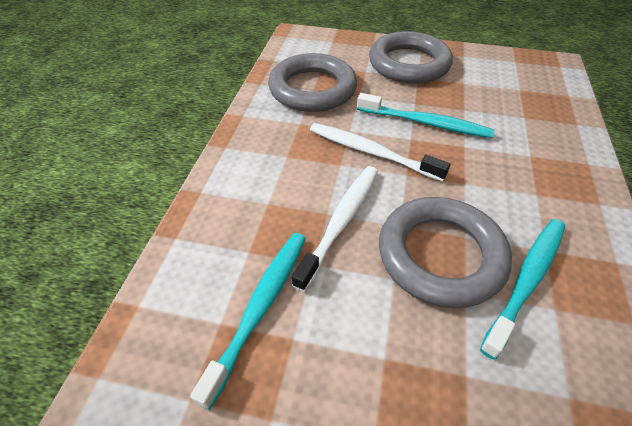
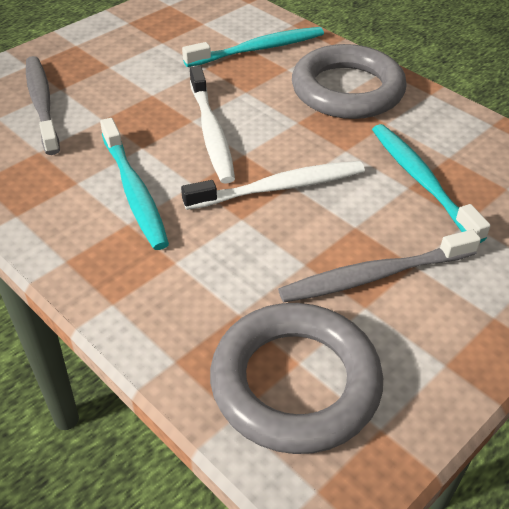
grey ring: [268,53,357,112] [369,31,453,84] [379,197,512,308] = 3 -> [210,303,383,454] [292,44,407,119] = 2
grey toothbrush: none = 0 -> [26,56,60,155] [278,230,481,302] = 2

